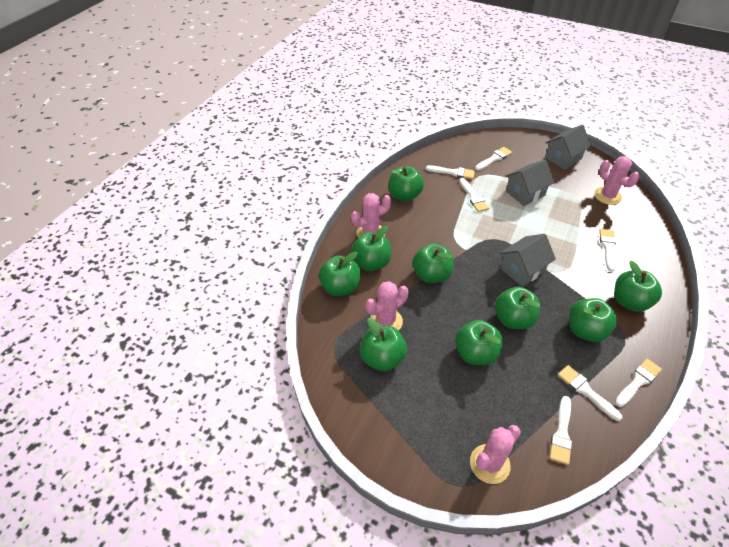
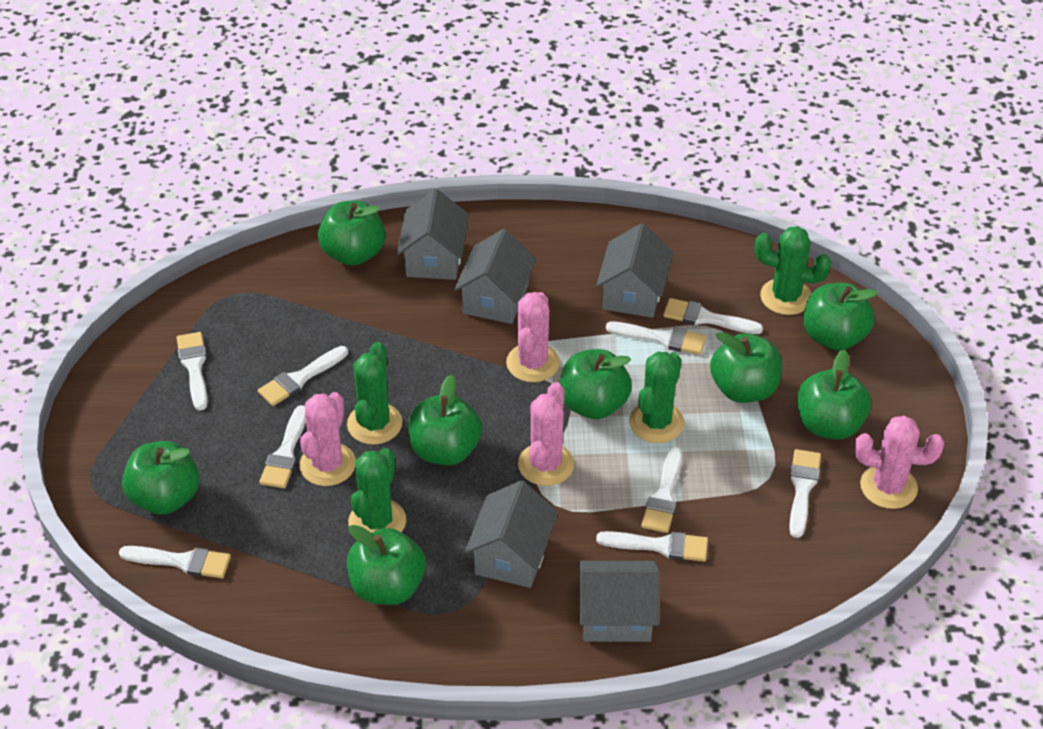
green apple: [319,252,360,296] [351,226,391,271] [360,318,407,371] [388,166,424,201] [412,243,454,283] [455,320,503,365] [495,287,540,329] [569,298,617,342] [614,260,662,312] = 9 -> [122,441,200,515] [318,201,385,266] [347,525,426,605] [408,374,482,466] [559,349,632,419] [710,332,782,403] [797,350,871,440] [804,283,878,350] = 8
green cactus: none = 0 -> [347,342,402,445] [348,448,406,533] [629,351,684,443] [755,226,831,315] = 4
grey house: [499,234,556,287] [505,159,555,206] [545,125,591,170] = 3 -> [397,189,469,280] [454,229,536,324] [465,481,558,588] [579,561,659,642] [596,223,673,318] = 5
white brush: [426,165,475,179] [459,178,489,212] [475,147,512,170] [549,396,572,465] [558,365,622,421] [599,229,616,272] [615,359,662,407] = 7 -> [119,546,231,578] [177,332,208,411] [258,346,348,406] [259,405,306,488] [596,531,708,561] [606,322,706,355] [641,447,682,533] [663,298,763,334] [789,449,821,538] = 9

